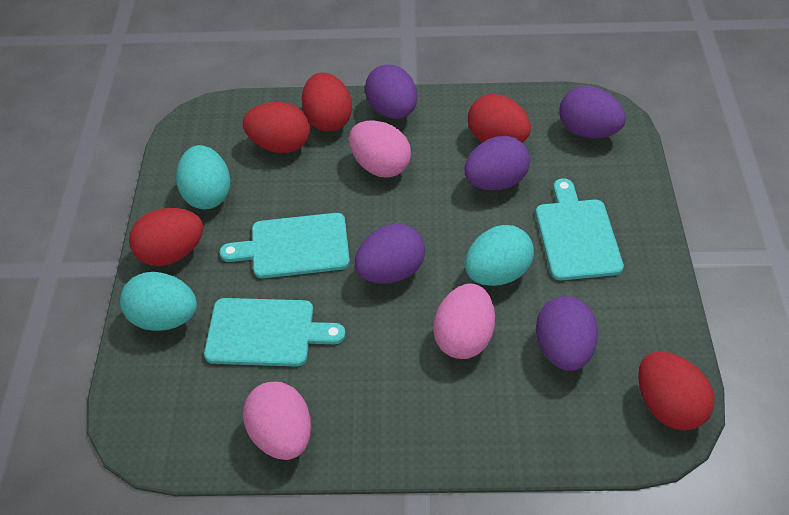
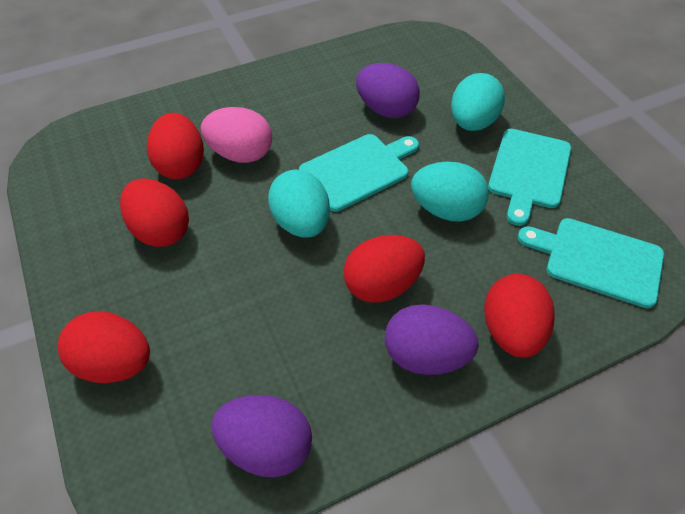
pink egg: [243,382,311,460] [349,121,411,178] [433,284,495,359] = 3 -> [201,107,272,163] = 1
purple egg: [355,224,426,284] [365,64,417,119] [464,136,530,190] [536,296,598,371] [560,86,626,138] = 5 -> [211,395,312,477] [356,63,420,118] [385,304,479,375] = 3

